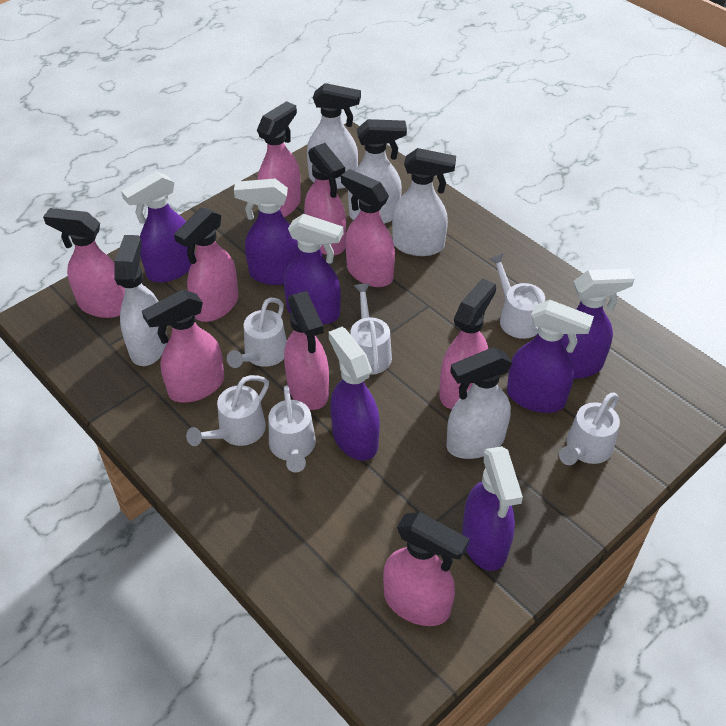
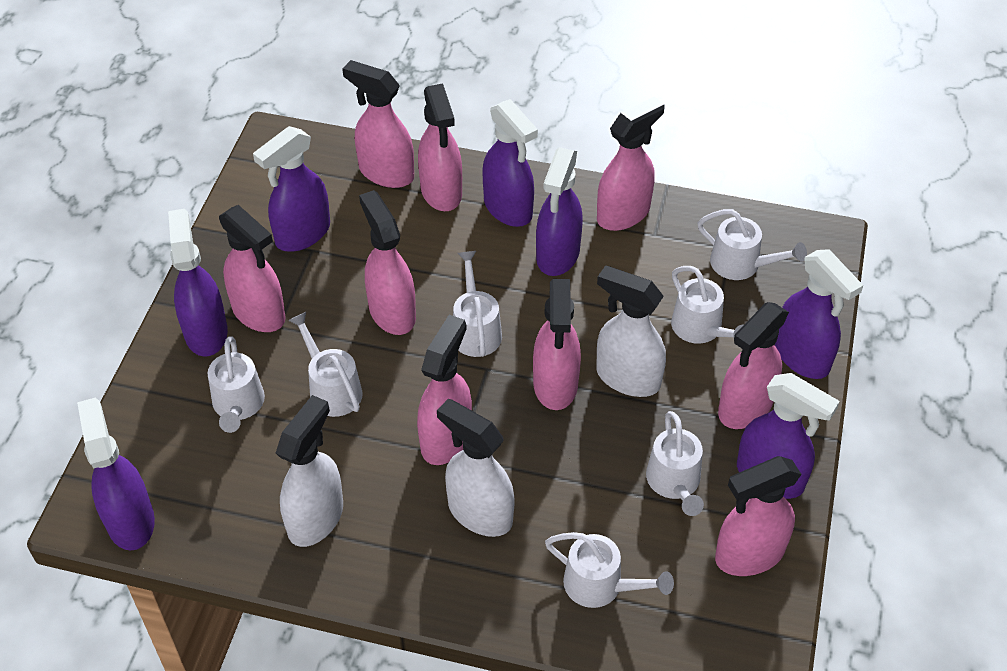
white spray bottle: [114,235,167,366] [307,83,361,189] [348,119,407,224] [392,148,456,256] [446,347,512,459] = 5 -> [276,395,343,547] [437,399,515,537] [596,265,666,397] = 3
white watering can: [186,375,269,446] [227,298,287,368] [268,385,316,473] [350,283,392,375] [489,253,545,339] [559,393,620,465] = 6 -> [207,336,265,433] [288,312,363,417] [453,251,502,357] [545,532,674,608] [646,411,704,516] [671,266,743,344] [698,209,807,280] = 7

